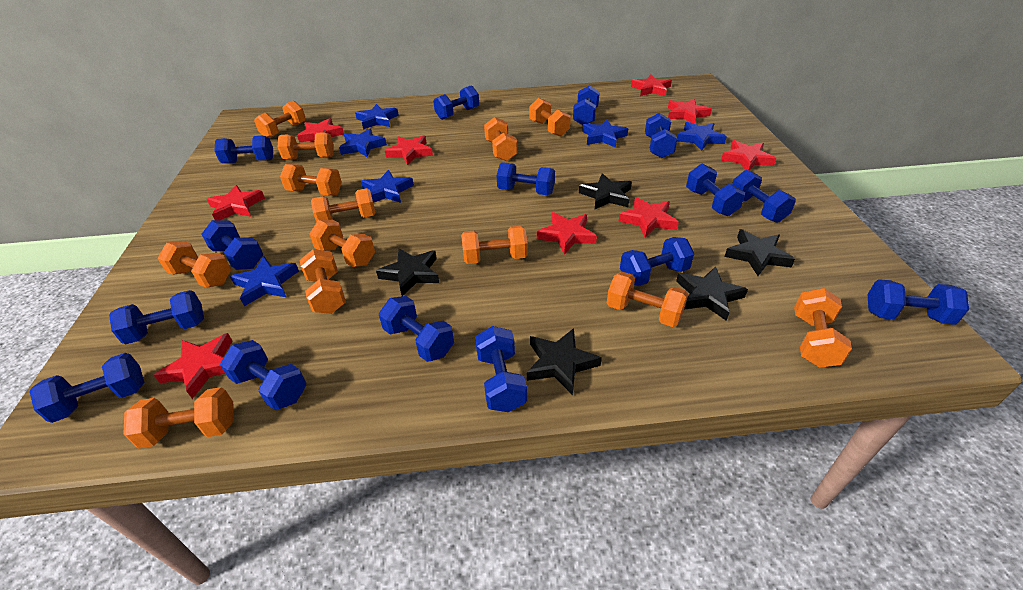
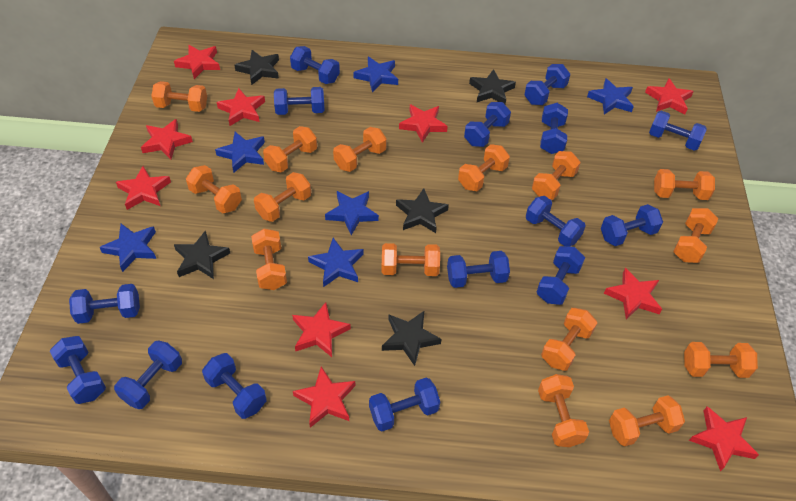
orange dumbbell: [124,387,234,449] [157,241,231,288] [254,101,306,138] [278,132,334,159] [280,164,342,195] [300,249,346,314] [309,220,375,267] [311,188,376,222] [461,226,528,264] [484,117,518,161] [529,98,571,137] [607,272,688,327] [794,288,852,368] = 13 -> [151,81,207,112] [186,165,242,214] [251,229,287,290] [254,172,311,222] [263,126,317,172] [333,127,387,172] [381,243,440,276] [458,144,510,191] [532,151,581,200] [538,374,589,447] [541,308,597,371] [609,395,685,447] [654,169,715,200] [673,208,718,263] [684,342,758,378] = 15
red star: [154,333,232,399] [207,185,265,220] [297,118,344,143] [385,135,433,165] [537,212,597,255] [618,197,679,238] [631,74,672,96] [668,99,712,124] [721,140,776,171] = 9 -> [116,166,171,210] [141,119,193,160] [174,45,220,79] [216,88,265,126] [292,302,351,357] [293,367,355,428] [399,104,448,143] [604,268,662,319] [645,78,694,114] [689,406,759,471] = 10

